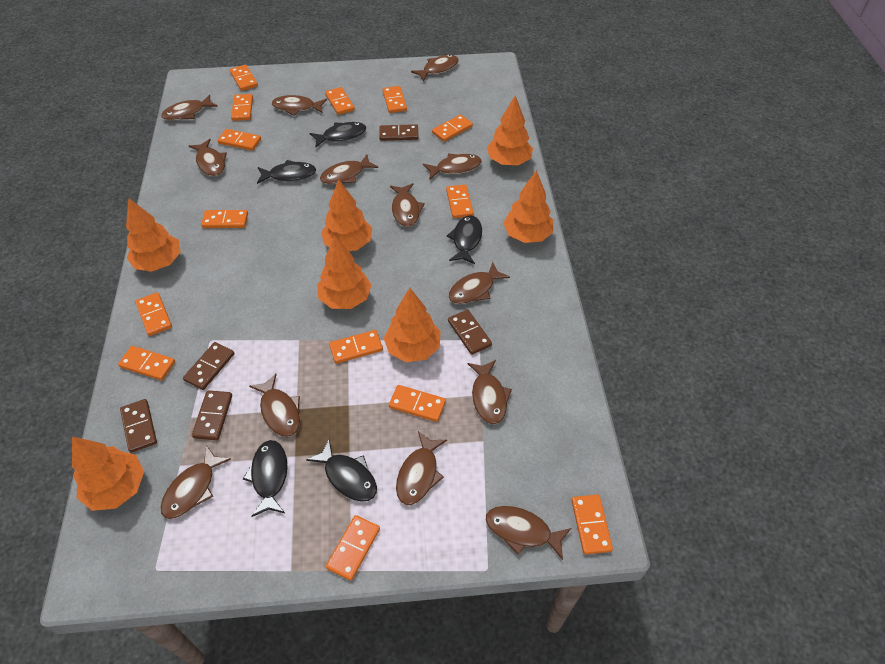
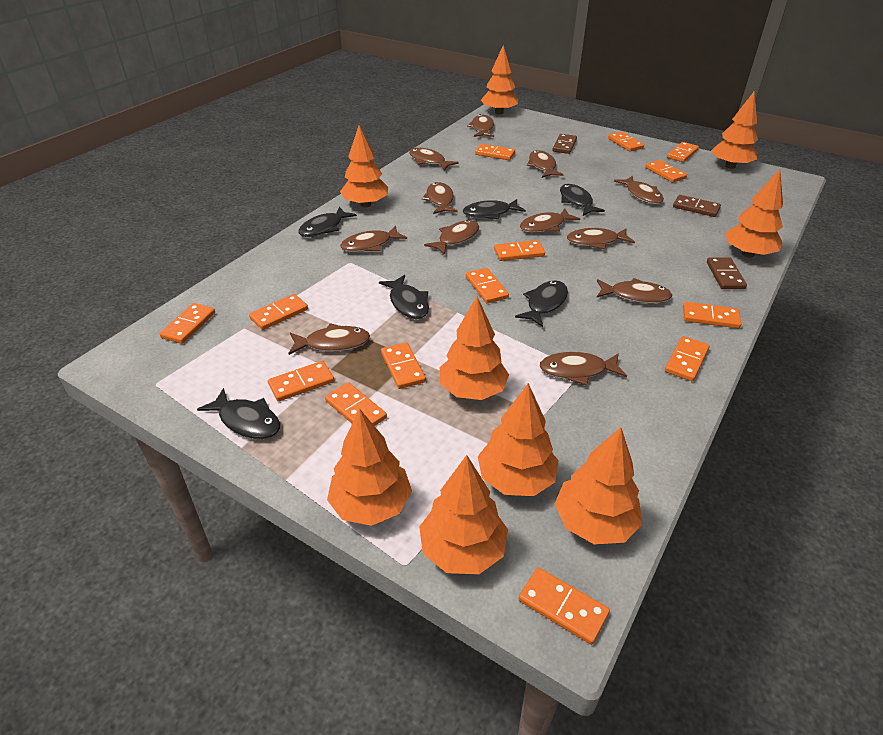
black fish: [243,440,288,517] [257,160,316,184] [306,440,377,502] [310,122,366,147] [447,215,482,264] = 5 -> [197,388,280,439] [298,207,357,237] [379,275,429,319] [463,199,526,219] [515,281,568,327] [560,184,605,216] = 6
brown domino: [120,399,157,453] [183,342,234,390] [192,390,232,440] [379,124,419,141] [448,310,492,355] = 5 -> [552,134,577,154] [673,195,721,217] [707,257,747,289] = 3
brown fish: [160,445,231,519] [161,94,218,120] [189,139,227,176] [249,374,300,437] [272,95,327,116] [320,154,378,184] [390,183,425,227] [396,431,447,505] [411,55,459,82] [423,154,482,179] [449,262,510,304] [468,360,512,424] [486,506,571,560] = 13 -> [288,323,370,355] [340,226,407,252] [409,148,459,171] [422,182,458,214] [424,220,479,255] [467,114,494,137] [520,208,580,233] [527,150,564,178] [540,352,627,386] [567,228,635,249] [597,278,672,303] [614,176,664,204] = 12
orange tree: [72,437,144,511] [126,198,180,272] [317,236,371,309] [321,179,372,251] [384,288,440,362] [487,96,533,165] [503,170,553,243] = 7 -> [327,409,412,526] [340,125,388,207] [419,455,508,574] [440,297,509,400] [478,383,558,496] [481,45,518,114] [555,427,643,544] [711,91,758,169] [725,169,783,258] = 9

